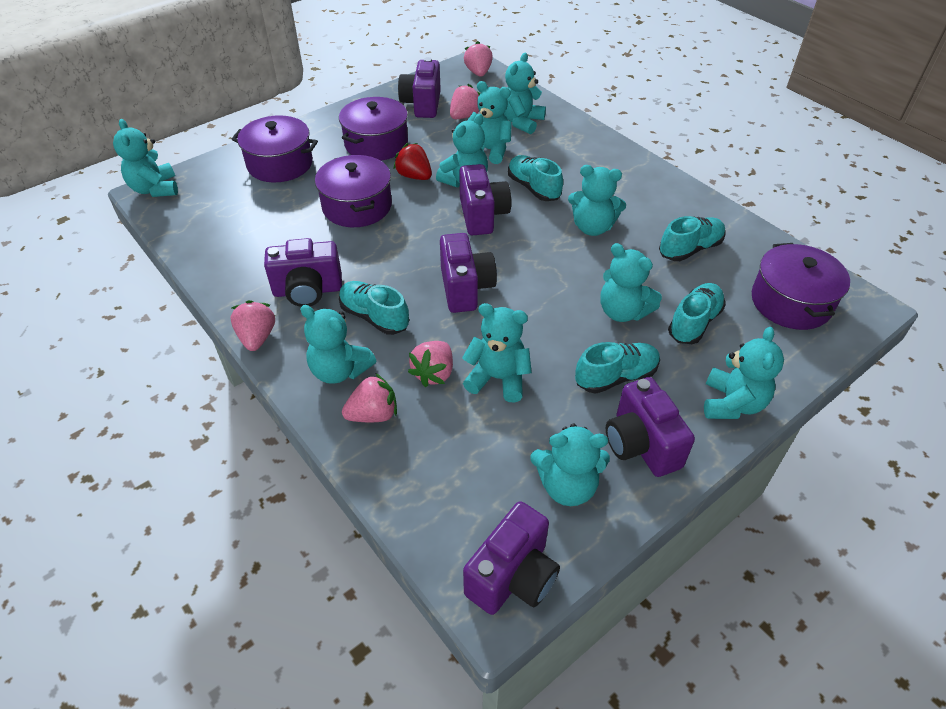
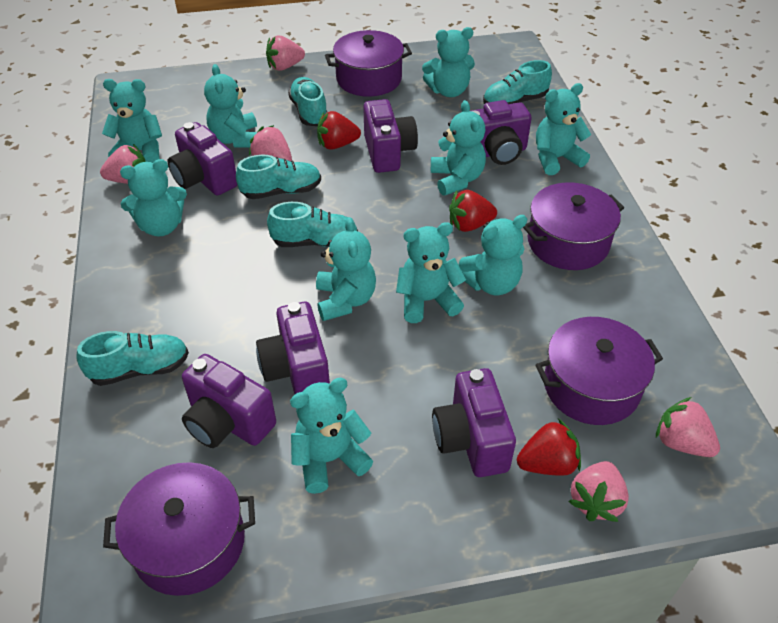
red strawberry: [394,143,432,180] = 1 -> [317,111,361,150] [449,190,497,232] [517,419,581,476] = 3

